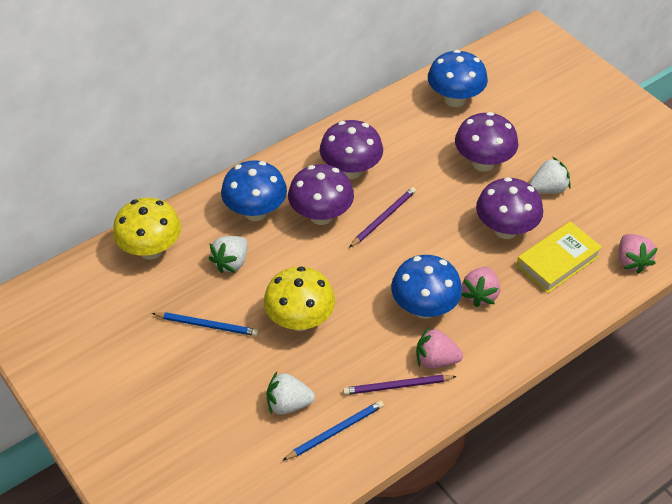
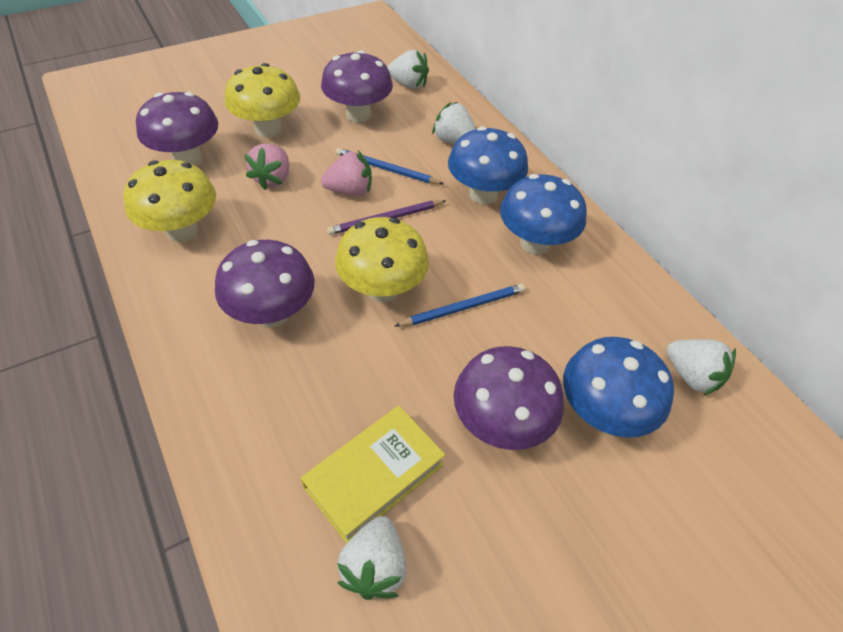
pink strawberry: [416,327,463,369] [462,267,500,307] [619,234,658,274] = 3 -> [244,144,289,190] [321,151,372,196] = 2
purple pencil: [343,375,457,395] [349,187,416,248] = 2 -> [327,200,446,235] = 1
white strawberry: [208,236,248,273] [267,372,315,415] [530,157,571,194] = 3 -> [337,516,407,600] [387,50,429,89] [432,102,476,144] [667,339,736,396] = 4
yellow mushroom: [113,198,181,260] [264,267,335,331] = 2 -> [123,160,216,242] [225,63,300,138] [335,217,429,302] = 3

